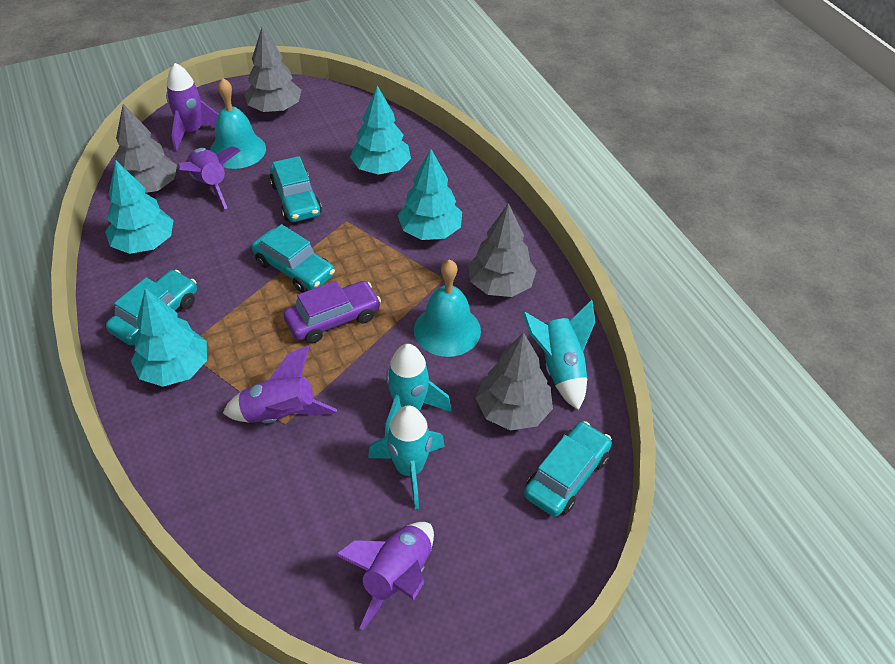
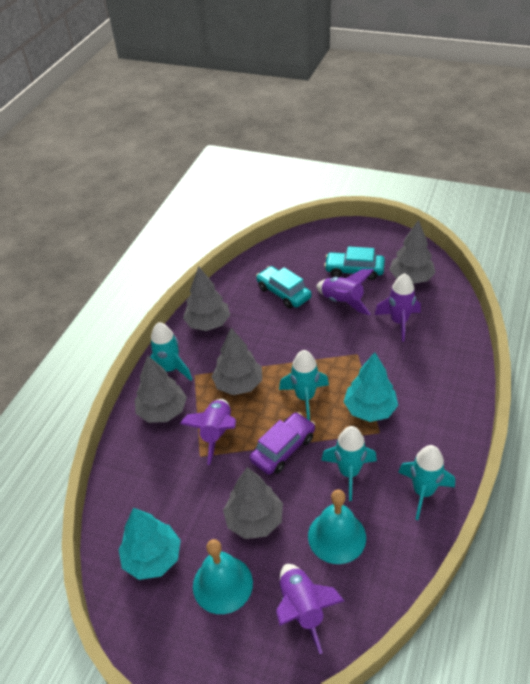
grey tree: [115,104,177,193] [244,27,302,113] [468,203,536,297] [476,332,553,431] = 4 -> [135,355,187,423] [183,266,230,331] [211,328,262,395] [223,467,283,539] [389,220,436,284] = 5
turquoise car: [106,270,197,346] [252,224,335,293] [270,156,322,222] [524,421,612,517] = 4 -> [256,266,312,309] [324,246,385,280] = 2
turquoise rocket: [368,405,445,509] [385,344,451,437] [522,300,595,410] = 3 -> [150,322,192,381] [279,350,329,421] [321,426,377,501] [398,445,455,520] = 4
turquoise tree: [105,160,173,254] [131,288,207,387] [350,86,411,175] [398,149,462,240] = 4 -> [119,508,181,580] [344,352,398,422] = 2

